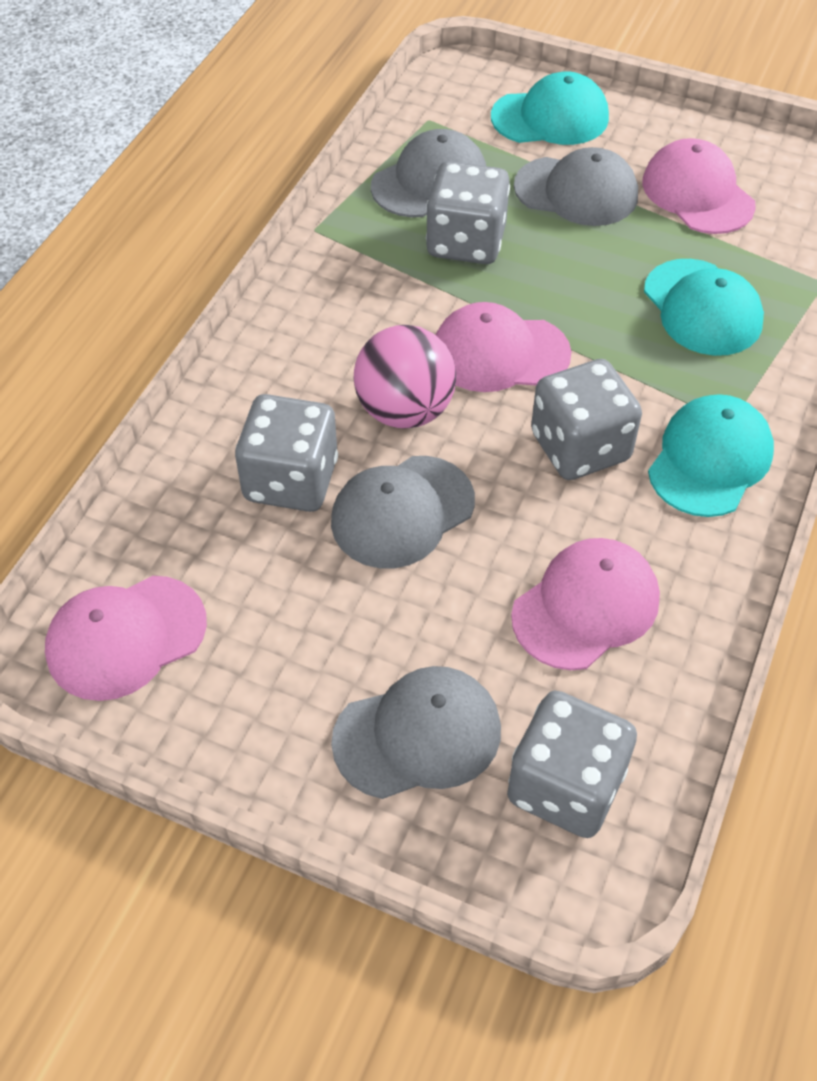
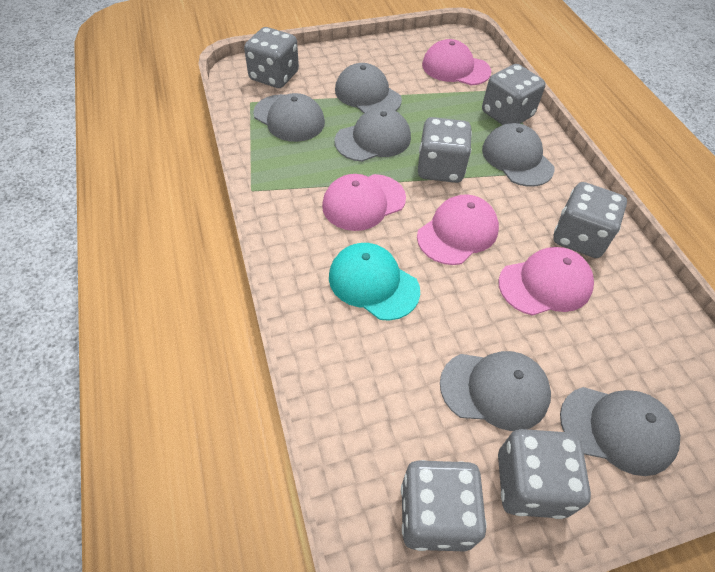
grey cap: [331,456,475,568] [331,666,501,799] [371,129,486,217] [514,147,638,226] = 4 -> [253,93,325,142] [334,108,411,162] [335,63,402,113] [440,351,551,431] [482,123,555,187] [560,387,680,476] = 6
grey dice: [235,394,338,512] [426,161,510,264] [507,691,637,838] [531,359,642,480] = 4 -> [244,27,299,88] [401,460,486,552] [418,117,472,183] [482,64,545,125] [498,429,591,519] [553,182,627,258] = 6
pink ball: [353,325,456,429] = 1 -> none = 0
turquoise cap: [491,71,609,145] [644,259,764,356] [648,394,774,517] = 3 -> [329,243,420,321] = 1

